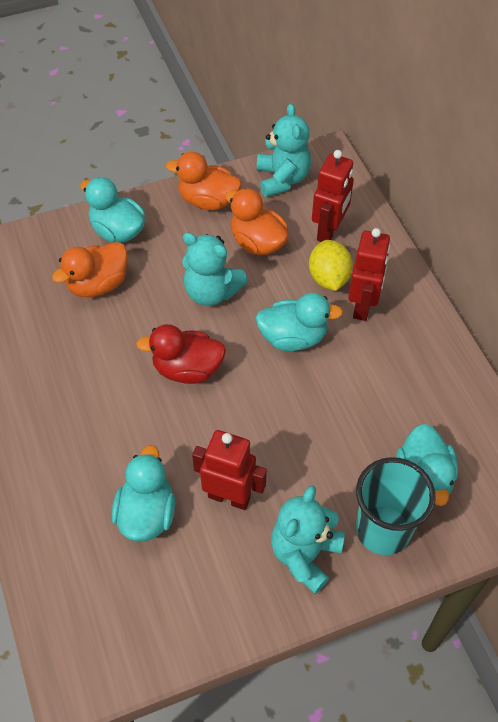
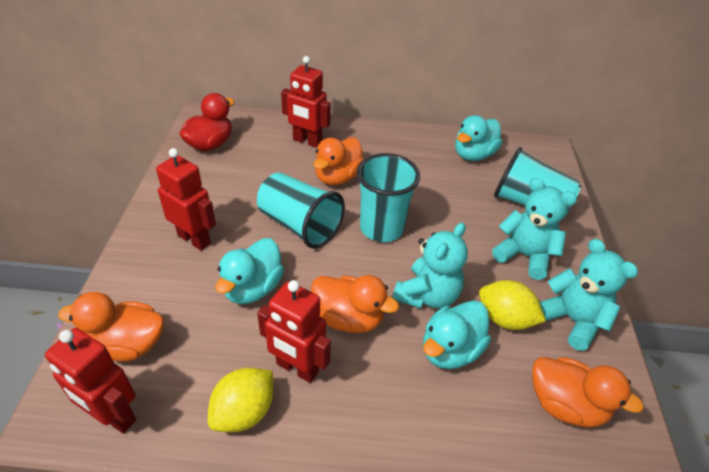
orange duck: [52,242,128,297] [166,152,242,210] [225,188,289,255] = 3 -> [58,292,164,362] [311,275,399,333] [313,137,364,185] [532,357,644,428] = 4
red robot: [192,430,267,510] [312,150,354,242] [348,228,390,321] = 3 -> [45,328,136,434] [156,148,216,251] [257,280,331,383] [281,56,331,148] = 4
turquoise cup: [356,457,436,555] = 1 -> [257,172,345,249] [357,153,420,242] [494,147,582,218] = 3
turquoise duck: [80,177,145,243] [112,445,175,541] [255,292,343,351] [396,424,458,506] = 4 -> [215,238,284,304] [423,300,491,369] [455,115,502,161] = 3
yellow lemon: [309,240,353,291] = 1 -> [208,368,273,432] [479,280,546,330] = 2

